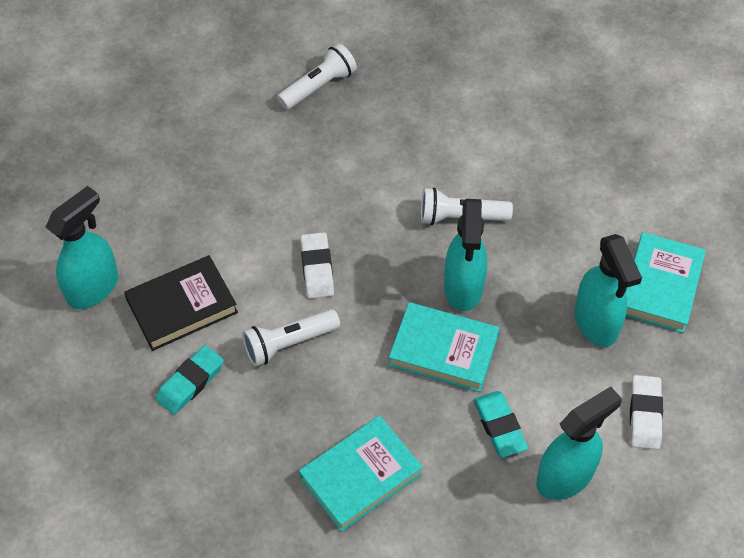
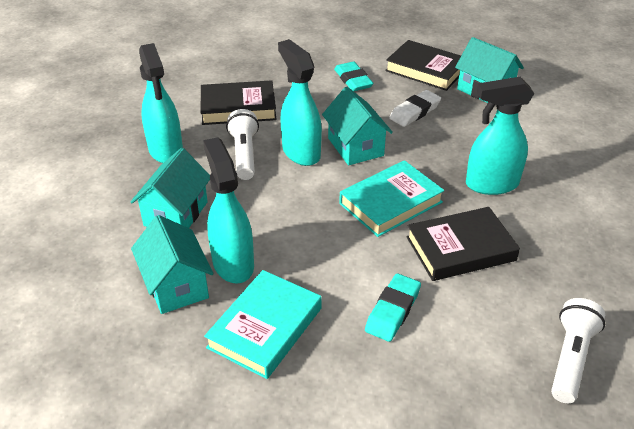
black book: [124,255,238,351] = 1 -> [201,80,277,125] [385,40,461,91] [406,207,520,281] = 3
turquoise book: [299,416,423,532] [389,302,500,392] [625,232,706,333] = 3 -> [204,270,322,379] [339,160,444,237] = 2
turquoise house: none = 0 -> [131,148,210,228] [131,215,214,314] [322,87,393,165] [455,37,524,105] = 4
white eraser: [300,232,334,299] [630,375,663,450] = 2 -> [389,90,441,127] = 1
white flashlight: [242,309,340,367] [277,43,357,110] [421,187,513,225] = 3 -> [226,109,259,180] [551,298,605,403] = 2

